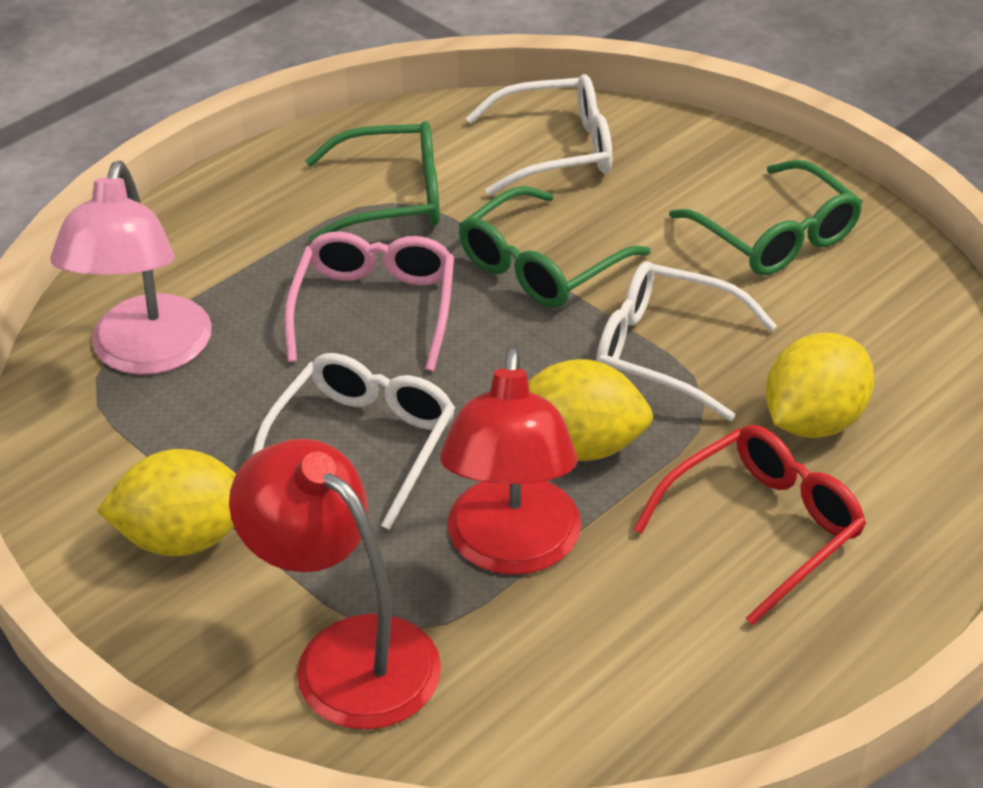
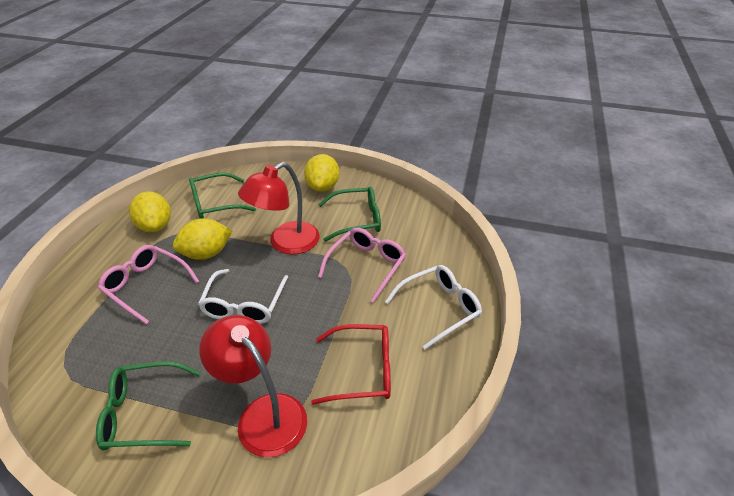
pink glasses: [284,232,454,371] = 1 -> [98,245,200,324] [318,228,406,303] = 2
pink lamp: [50,161,212,375] = 1 -> none = 0
white glasses: [252,353,455,530] [466,74,612,196] [596,261,777,421] = 3 -> [198,269,288,324] [385,265,482,350] = 2

